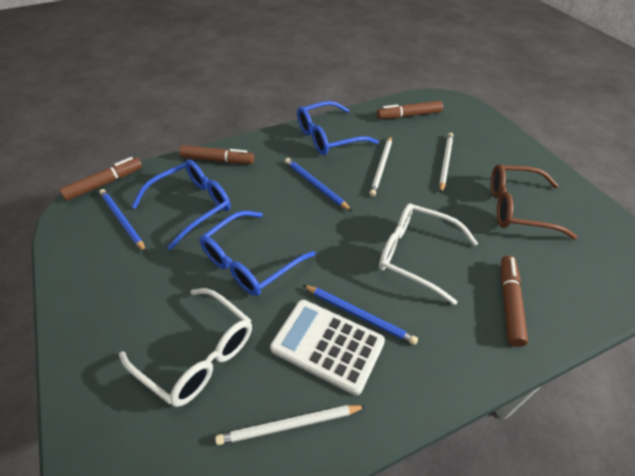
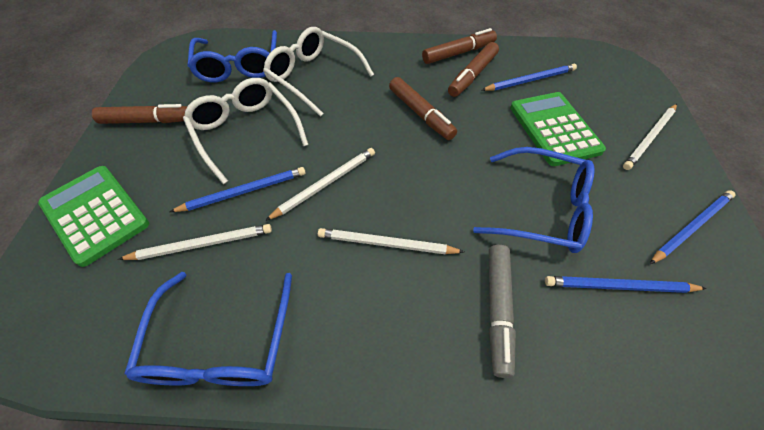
blue pencil: [99,189,146,252] [285,158,352,211] [303,285,418,345] = 3 -> [170,167,306,212] [482,64,577,91] [545,276,707,293] [650,190,736,264] = 4
brown glasses: [490,164,578,239] = 1 -> none = 0
green calculator: none = 0 -> [38,166,149,267] [510,92,606,166] = 2
grey marker: none = 0 -> [489,245,516,378] = 1
white calculator: [270,300,385,396] = 1 -> none = 0
white pencil: [215,405,366,445] [370,136,392,197] [439,133,454,192] = 3 -> [118,224,272,260] [265,148,375,221] [318,228,464,254] [623,104,677,170] = 4

